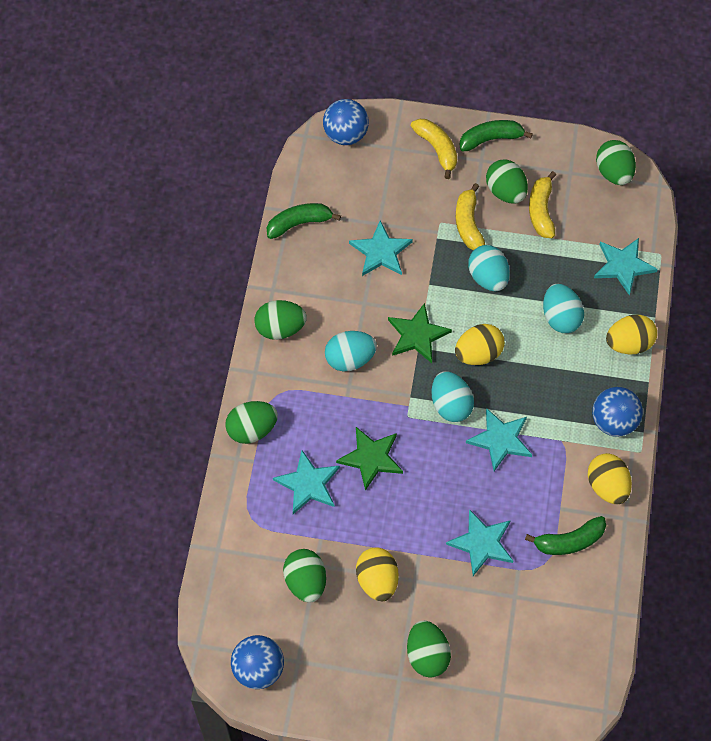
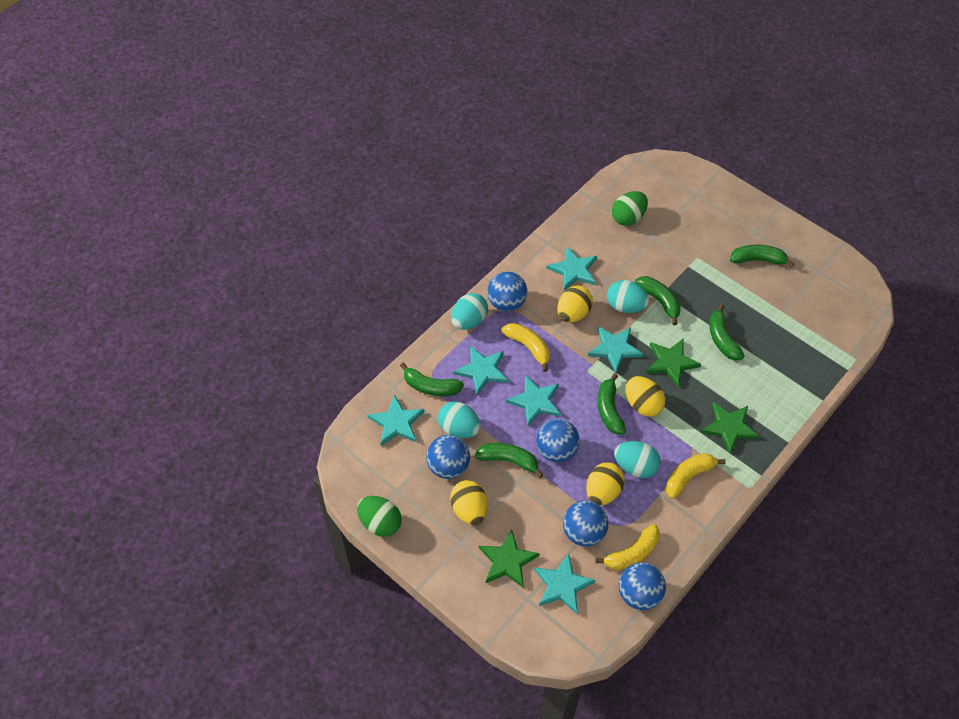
blue ball: [231,635,284,689] [323,99,369,145] [592,387,643,437] = 3 -> [426,435,470,479] [488,272,527,312] [536,419,580,463] [563,501,608,546] [619,562,666,610] = 5
green banana: [267,203,341,239] [460,120,533,151] [525,516,606,555] = 3 -> [400,363,464,396] [475,443,543,478] [598,373,626,434] [635,276,681,325] [709,304,745,361] [730,245,795,267] = 6
green egg: [225,401,278,444] [254,300,307,340] [283,549,326,602] [407,620,451,678] [486,160,528,203] [596,140,636,185] = 6 -> [357,496,402,537] [612,191,648,226] = 2
green star: [336,427,403,491] [388,303,452,363] = 2 -> [479,530,540,588] [647,338,701,387] [701,402,760,454] = 3
turquoise star: [273,450,340,514] [349,221,413,276] [446,509,513,576] [466,408,532,471] [594,238,658,296] = 5 -> [367,395,425,446] [453,346,508,395] [506,375,561,426] [534,553,595,614] [546,246,597,291] [588,327,643,373] = 6

